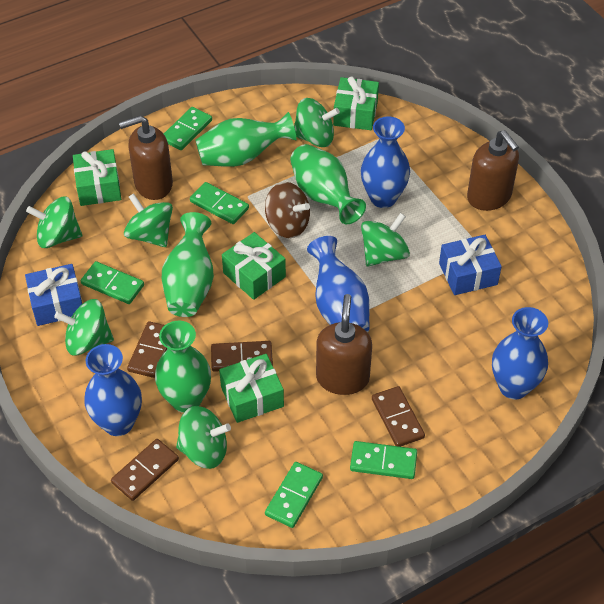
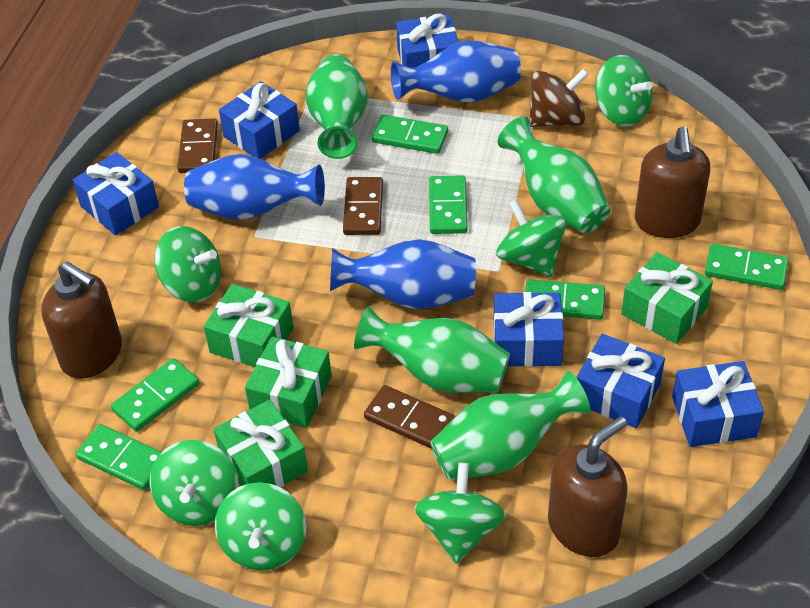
blue gift: [25,264,82,326] [439,235,502,295] = 2 -> [72,152,159,236] [219,81,300,159] [396,13,459,68] [494,292,564,367] [576,334,665,428] [672,361,764,447] = 6
blue vase: [84,344,142,436] [307,236,370,332] [361,116,410,208] [492,307,548,399] = 4 -> [184,154,325,220] [330,239,476,309] [391,41,521,103] = 3
brown domino: [111,439,179,501] [127,321,168,378] [211,341,273,372] [372,386,425,447] = 4 -> [177,118,218,173] [343,177,383,235] [364,385,455,449] = 3
green domino: [81,261,144,304] [164,107,212,150] [190,182,249,224] [265,462,323,528] [350,441,417,479] = 5 -> [76,424,162,490] [111,358,199,432] [372,115,448,154] [429,175,468,234] [525,279,605,320] [705,244,788,290] = 6

